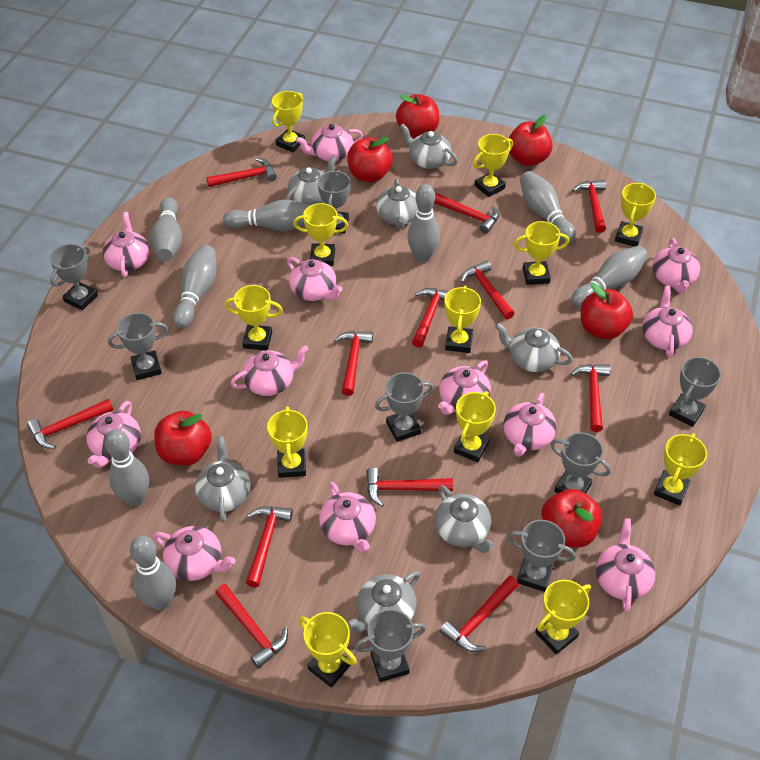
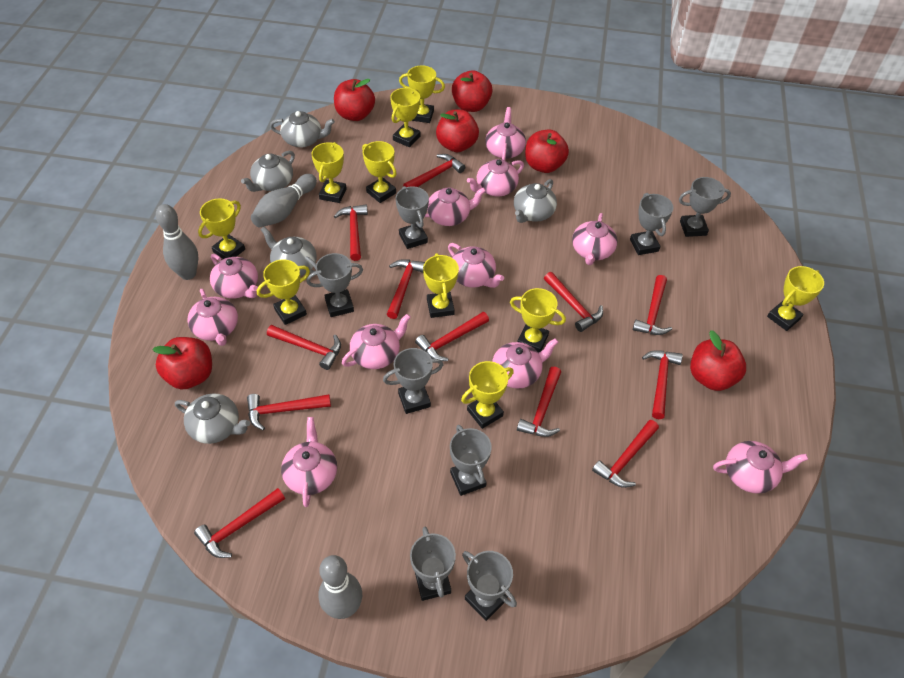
grey bowling pin: [105,429,149,507] [130,536,176,611] [150,197,182,261] [173,245,217,328] [223,199,310,231] [407,184,440,263] [520,171,576,242] [571,246,648,307] = 8 -> [156,204,198,280] [251,174,317,227] [318,555,362,619] = 3
grey teapot: [195,436,251,523] [285,156,337,205] [347,571,420,633] [376,179,417,229] [400,124,458,169] [435,485,495,553] [495,323,573,372] = 7 -> [175,394,250,444] [241,150,295,192] [261,227,317,276] [270,111,335,147] [514,179,557,223] = 5
pink teapot: [86,401,141,468] [102,212,150,277] [153,526,236,581] [231,345,309,396] [287,257,342,301] [296,124,363,161] [319,482,376,553] [438,360,491,415] [503,393,557,457] [596,518,655,613] [642,286,693,358] [652,238,700,293] = 12 -> [187,289,238,346] [210,254,258,299] [281,417,337,507] [342,314,411,369] [425,187,486,226] [448,243,504,288] [467,159,524,197] [485,107,526,160] [492,338,558,389] [572,213,617,265] [713,441,808,494] = 11
yellow trophy: [224,285,283,350] [267,407,308,478] [272,91,305,152] [293,203,348,266] [299,612,357,687] [444,286,481,353] [454,391,496,462] [473,134,513,197] [514,221,569,285] [535,580,591,655] [615,183,656,247] [654,433,707,506] = 12 -> [198,198,245,259] [257,260,310,325] [311,142,347,203] [362,141,397,203] [390,88,421,147] [399,65,445,123] [423,253,459,318] [461,361,514,429] [510,288,566,353] [767,266,824,331] = 10

